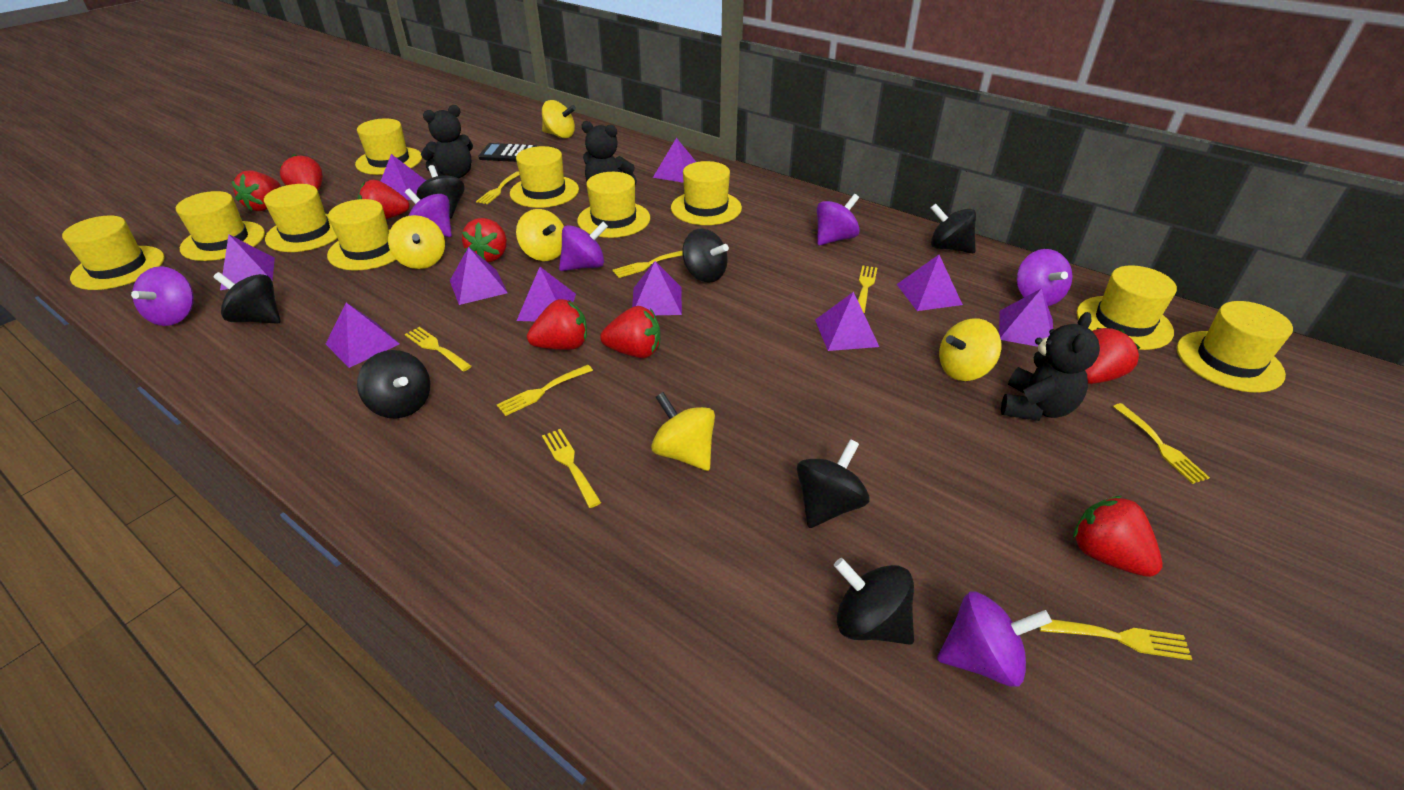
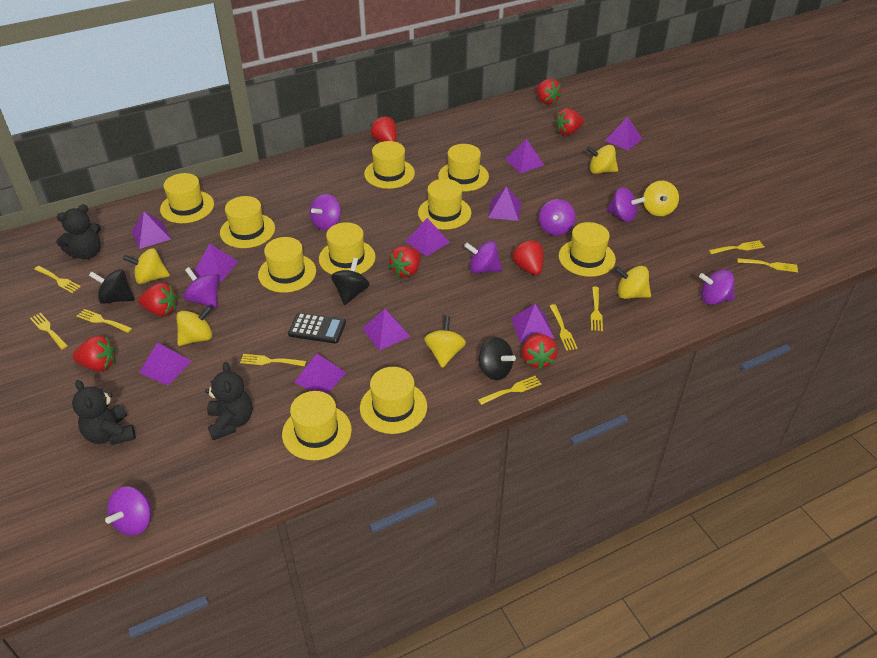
black spinning top: [213,272,281,324] [357,350,430,419] [416,165,465,218] [682,228,729,283] [797,439,870,528] [834,558,914,645] [931,203,976,253] = 7 -> [89,269,135,304] [331,258,370,305] [478,337,516,380] = 3
purple spinning top: [131,266,194,326] [405,189,452,237] [559,221,608,271] [817,194,860,246] [937,591,1052,687] [1017,249,1072,306] = 6 -> [105,486,151,536] [184,267,219,308] [310,194,341,230] [464,241,502,274] [539,199,575,236] [606,187,645,222] [699,269,735,305] = 7
yellow fork: [405,327,472,372] [476,171,520,204] [497,365,593,416] [542,429,601,508] [612,251,683,278] [858,265,877,313] [1039,619,1192,660] [1113,403,1210,484] = 8 -> [30,313,68,349] [34,266,81,293] [77,309,132,333] [240,354,306,366] [478,376,541,405] [550,304,578,351] [591,287,603,331] [709,240,765,254] [737,258,798,272] = 9
yellow spinning top: [388,215,445,269] [516,209,564,261] [542,100,576,138] [651,392,715,471] [939,318,1001,381] = 5 -> [123,248,170,284] [176,305,212,346] [424,316,466,368] [586,145,618,174] [614,266,651,299] [643,181,679,216] = 6

